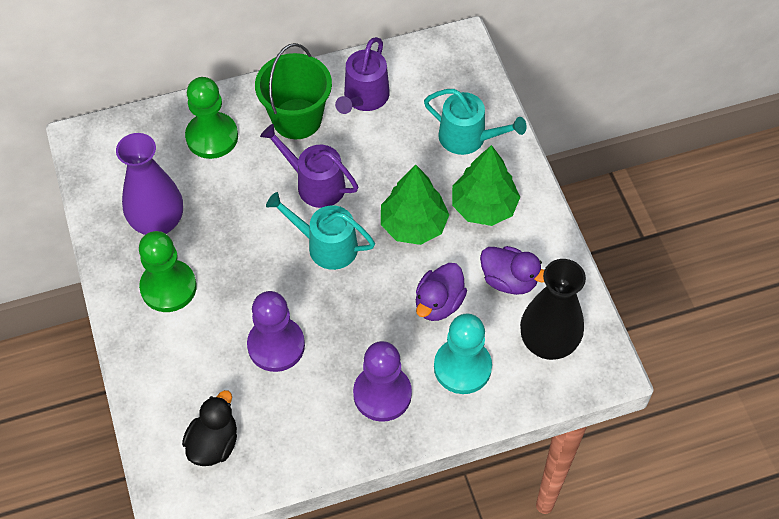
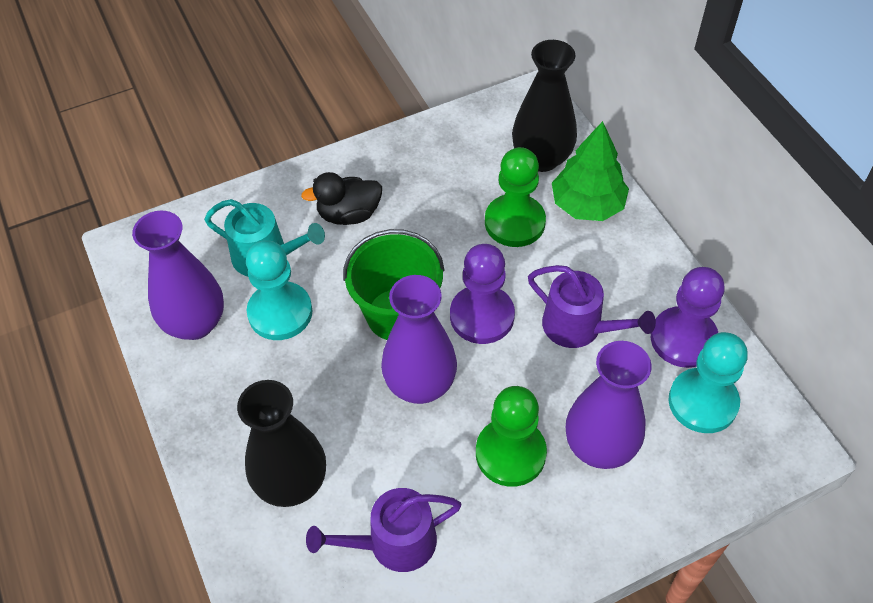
black vase: [520,259,586,360] = 1 -> [237,380,326,507] [512,40,577,172] = 2
green tree: [381,164,449,245] [452,145,520,226] = 2 -> [552,121,629,221] = 1
purple duck: [416,263,467,321] [480,246,544,295] = 2 -> none = 0
purple vase: [116,133,183,235] = 1 -> [132,210,224,340] [381,275,457,404] [566,341,651,469] = 3
turquoise pawn: [434,314,492,394] = 1 -> [246,240,312,340] [669,332,748,433] = 2
turquoise watering can: [266,192,375,270] [424,89,527,155] = 2 -> [204,199,325,277] = 1

